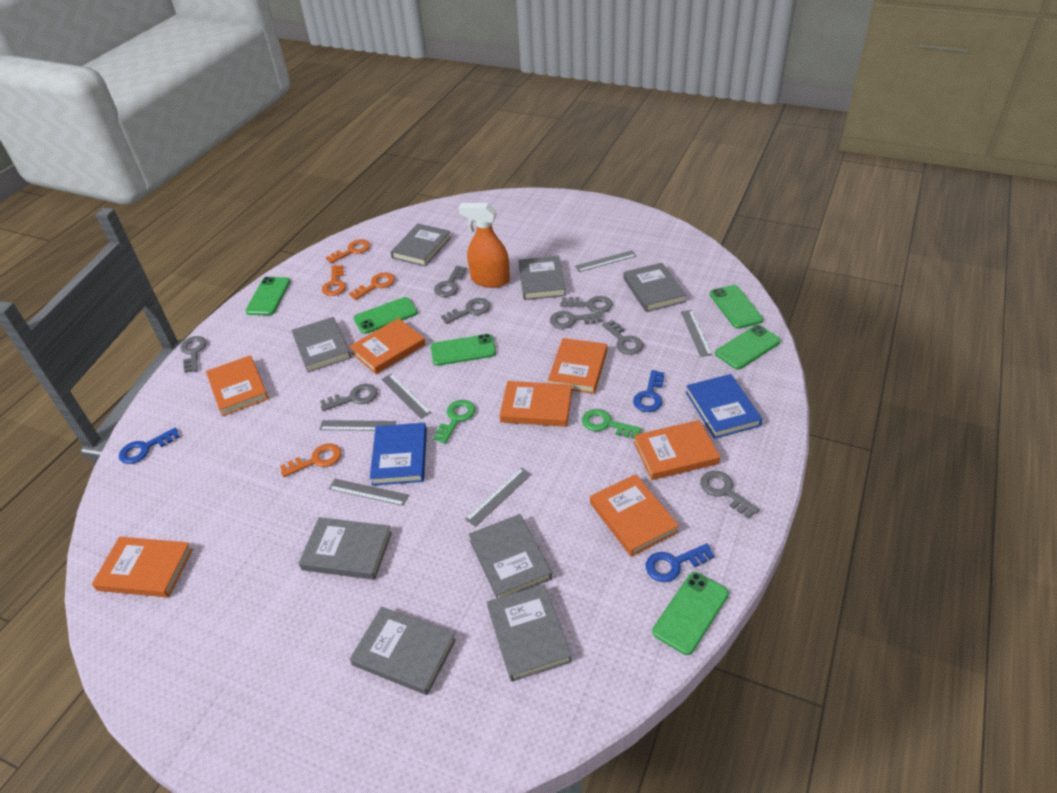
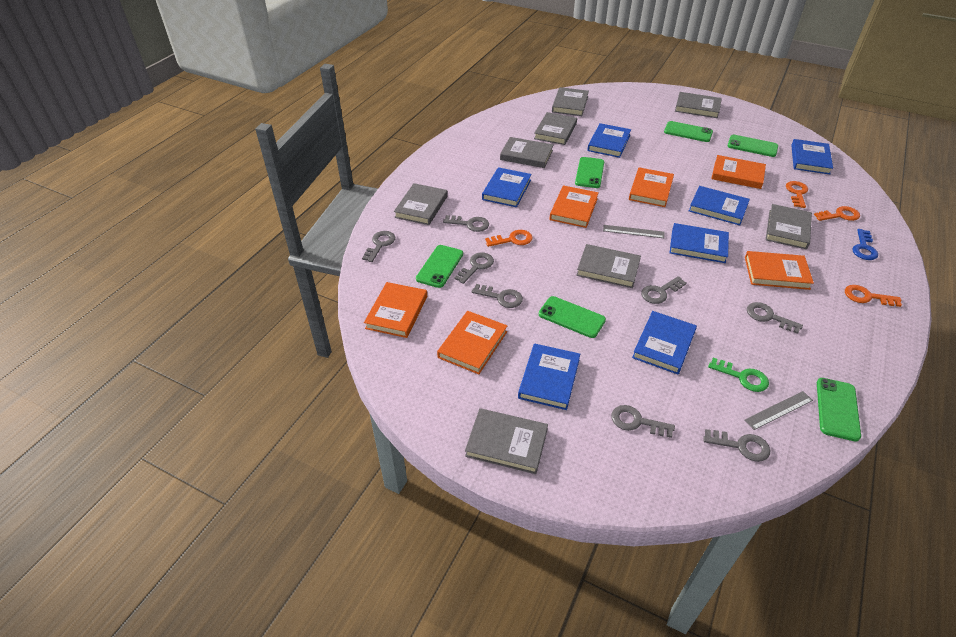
blue book: [370,423,427,486] [686,374,762,439] = 2 -> [482,167,532,207] [518,344,580,410] [587,123,631,158] [632,311,697,374] [670,223,729,263] [689,186,750,225] [791,139,833,174] = 7
blue key: [119,427,180,464] [633,370,664,412] [646,543,715,582] = 3 -> [852,229,878,260] = 1
green key: [433,400,475,444] [582,409,642,439] = 2 -> [708,358,769,392] = 1
grey ruler: [319,420,396,431] [329,479,409,506] [381,374,431,419] [465,467,532,527] [575,250,636,272] [681,310,712,357] = 6 -> [603,225,665,238] [745,391,813,430] = 2
orange book: [92,537,193,598] [206,355,269,416] [349,318,426,374] [500,381,572,427] [548,338,607,394] [590,474,679,557] [634,420,720,480] = 7 -> [364,282,427,338] [437,311,507,374] [549,185,598,228] [629,167,674,207] [711,155,766,189] [745,251,814,290] = 6
orange spray bottle: [459,203,510,288] = 1 -> none = 0

